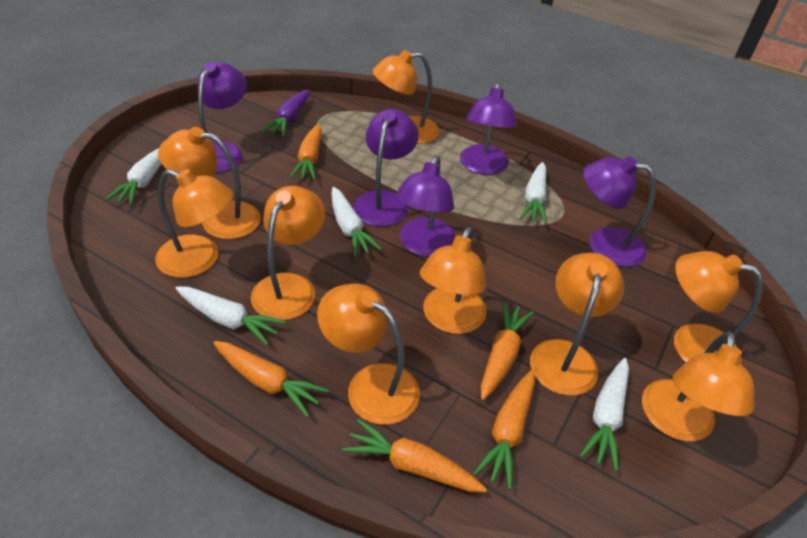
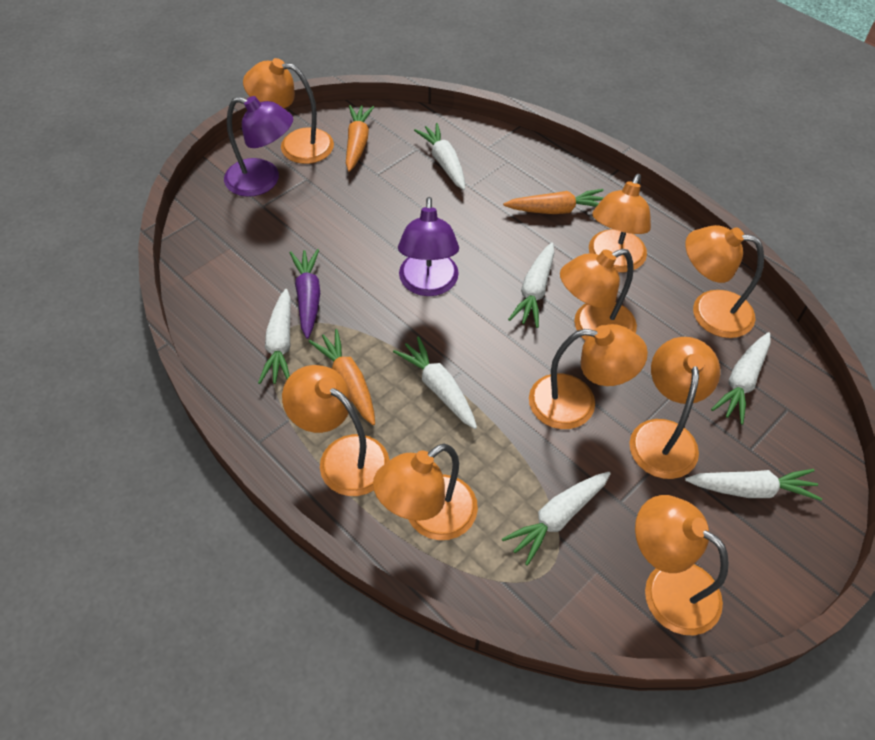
orange carrot: [213,341,329,417] [289,124,322,180] [342,419,487,492] [473,370,535,490] [481,302,534,400] = 5 -> [309,329,375,425] [346,105,374,172] [503,189,604,214] = 3
purple lamp: [198,62,247,173] [353,109,419,227] [395,155,456,257] [460,82,517,175] [583,157,656,267] = 5 -> [224,96,293,197] [398,197,459,296] = 2
white carrot: [105,148,162,206] [175,286,286,345] [331,187,382,257] [520,162,547,224] [580,358,629,472] = 5 -> [258,289,291,384] [393,336,477,429] [414,123,465,190] [502,472,611,566] [508,243,555,328] [685,469,822,501] [711,332,771,425] = 7

